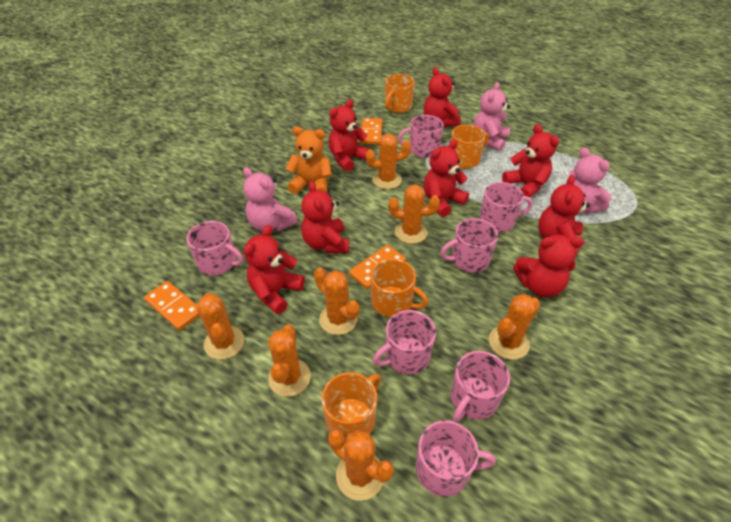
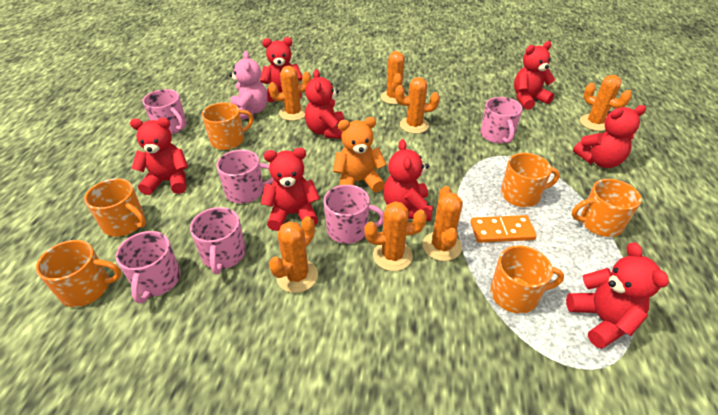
orange domino: [144,281,200,331] [349,245,406,289] [360,118,383,145] = 3 -> [471,215,537,243] = 1
orange mug: [322,372,381,441] [371,259,428,317] [385,74,415,113] [451,125,489,169] = 4 -> [36,240,121,307] [84,179,146,237] [202,103,253,150] [490,245,564,314] [501,153,560,207] [572,179,642,237] = 6
pink mug: [186,221,243,275] [373,310,436,374] [398,115,444,158] [416,420,496,497] [440,218,498,272] [451,351,510,422] [479,182,533,232] = 7 -> [116,231,181,303] [142,89,187,134] [190,207,246,274] [216,150,274,204] [324,185,384,244] [481,97,523,144] = 6
pink teddy bear: [243,167,298,231] [473,82,510,151] [566,147,612,214] = 3 -> [229,51,268,120] = 1

